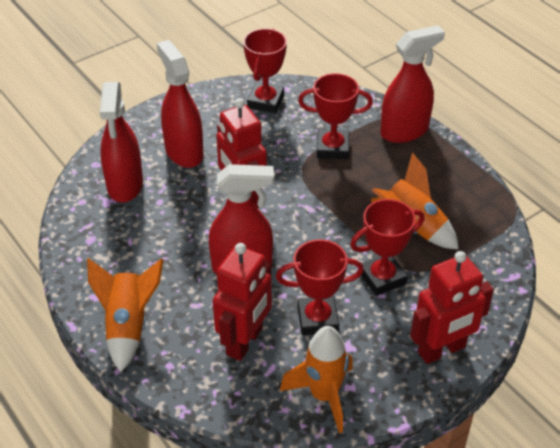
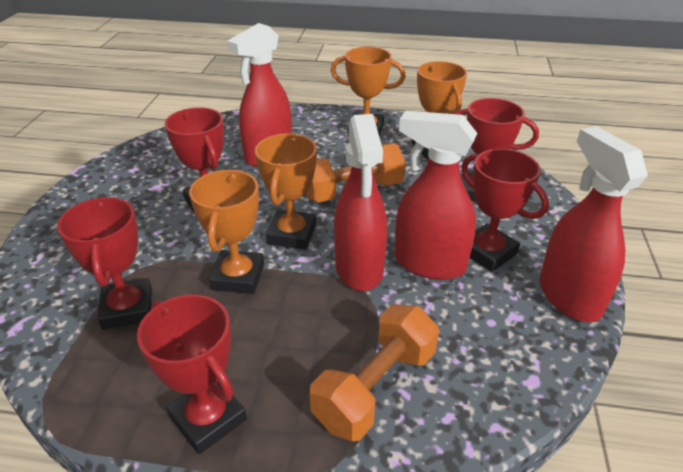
orange dumbbell: none = 0 -> [306,143,406,202] [310,304,439,441] = 2
orange rocket: [87,258,164,372] [280,326,353,433] [370,152,459,249] = 3 -> none = 0
orange trophy: none = 0 -> [189,170,264,294] [255,133,317,250] [331,47,406,137] [411,61,467,159] = 4
red robot: [213,243,272,361] [216,98,267,209] [410,251,494,364] = 3 -> none = 0
red trophy: [243,28,287,113] [276,239,364,335] [298,73,373,159] [350,199,425,296] = 4 -> [57,197,152,330] [137,294,247,454] [165,107,224,215] [453,98,539,202] [461,149,549,272] = 5

